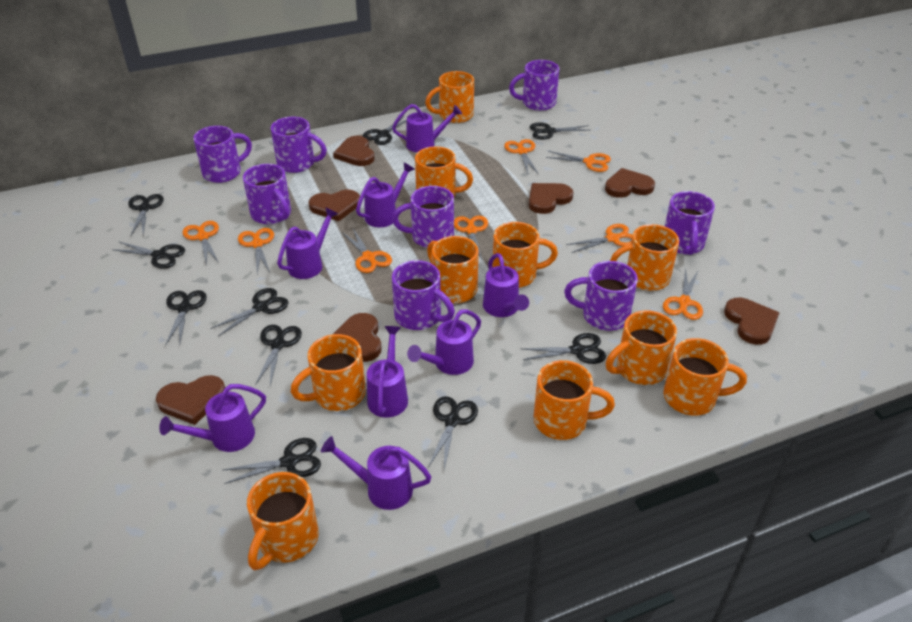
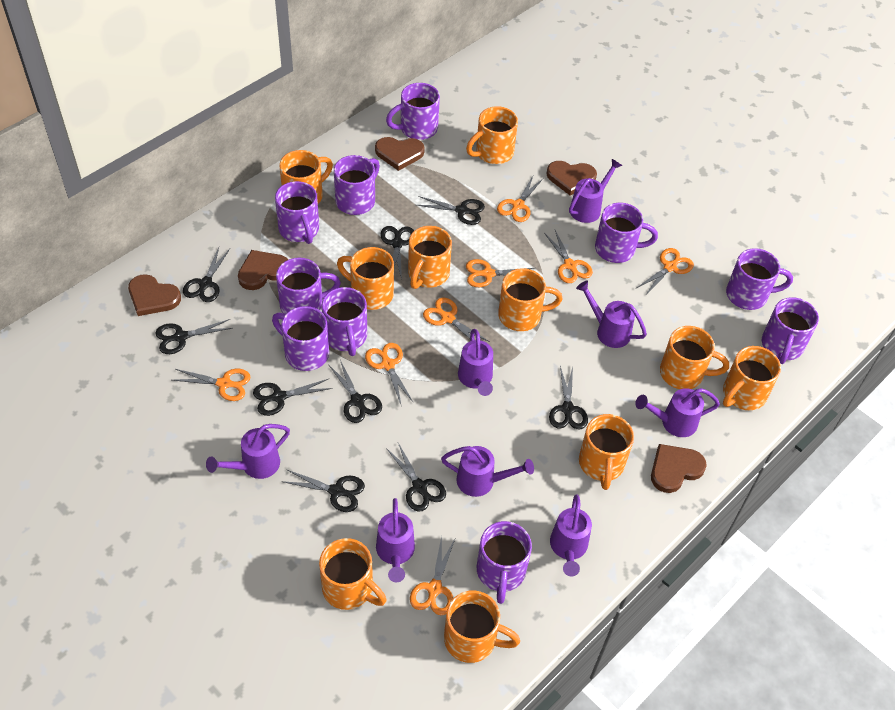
black scissors: [112,241,185,269] [128,194,164,236] [165,290,207,346] [210,288,289,336] [223,438,321,484] [255,324,302,386] [363,115,407,145] [428,396,478,469] [522,333,606,364] [530,122,590,140] = 10 -> [155,319,233,354] [183,247,230,302] [253,379,333,416] [281,469,365,512] [328,360,382,423] [380,226,414,280] [386,443,446,512] [416,196,485,225] [549,366,588,429] = 9
brown heart: [156,375,225,425] [309,190,360,221] [333,136,375,166] [333,313,382,362] [529,183,573,214] [605,168,655,198] [724,298,779,345] = 7 -> [128,274,181,316] [238,250,288,290] [375,137,425,171] [546,161,597,195] [651,444,707,493] = 5
purple mug: [193,126,252,183] [243,164,291,224] [271,117,327,173] [392,186,454,248] [392,260,455,330] [509,60,559,111] [564,261,638,331] [665,191,715,255] = 8 -> [272,306,329,371] [275,181,319,244] [276,258,341,314] [322,287,367,356] [334,155,380,215] [386,83,440,140] [477,521,532,604] [595,203,658,263] [726,248,793,310] [762,297,819,364] = 10

